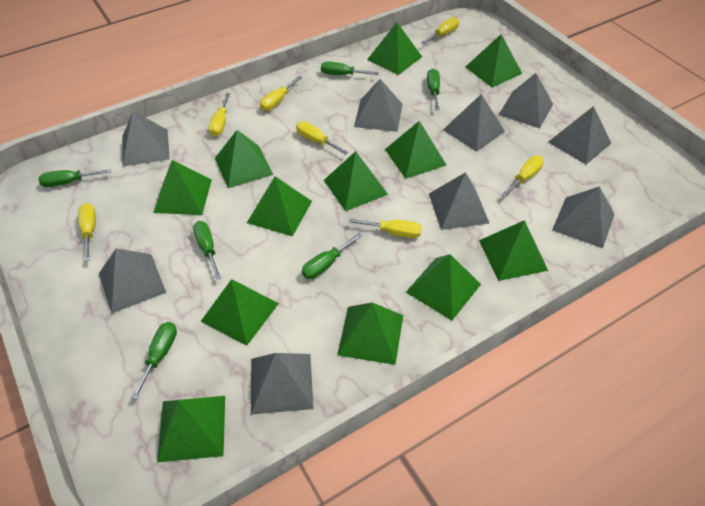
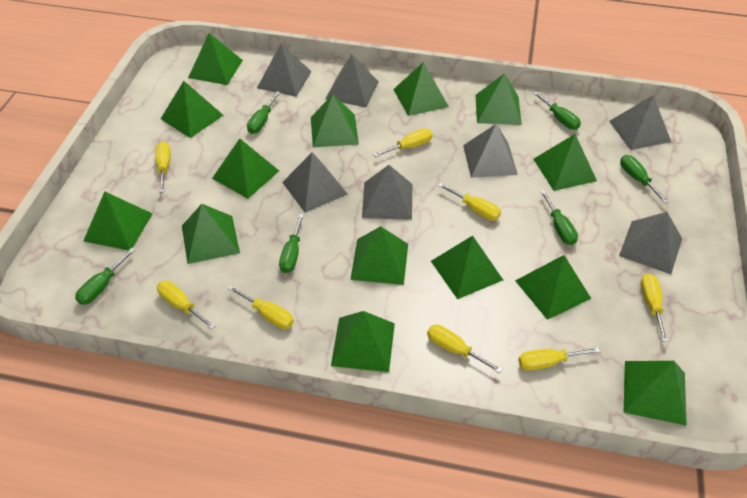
green pyramid: [153,160,212,215] [157,396,225,462] [200,279,279,346] [215,130,273,188] [247,176,312,236] [324,151,388,211] [337,302,403,365] [367,22,422,75] [385,121,446,179] [406,254,481,321] [466,34,522,87] [479,220,548,281] = 12 -> [83,191,153,251] [161,81,224,138] [182,204,240,264] [188,33,243,85] [212,138,279,199] [311,94,359,147] [331,311,395,372] [350,226,408,285] [393,62,449,116] [431,236,503,299] [475,73,522,125] [515,255,591,320] [534,134,597,191] [624,361,687,426] = 14
grey pyramid: [99,249,166,313] [122,111,170,167] [251,353,314,415] [354,79,402,132] [429,172,489,230] [443,94,505,152] [499,73,553,128] [548,106,611,165] [552,186,615,248] = 9 -> [257,44,312,97] [282,152,347,213] [325,54,379,107] [362,165,412,220] [463,124,518,178] [609,95,671,150] [619,212,682,274] = 7
yellow screwdriver: [78,203,96,261] [209,93,230,136] [260,76,302,111] [296,121,348,155] [349,219,422,238] [421,17,459,44] [502,156,544,197] = 7 -> [155,142,171,193] [157,281,215,330] [228,285,294,329] [373,128,433,157] [427,325,502,373] [438,183,501,220] [518,347,601,371] [641,274,668,342] = 8

